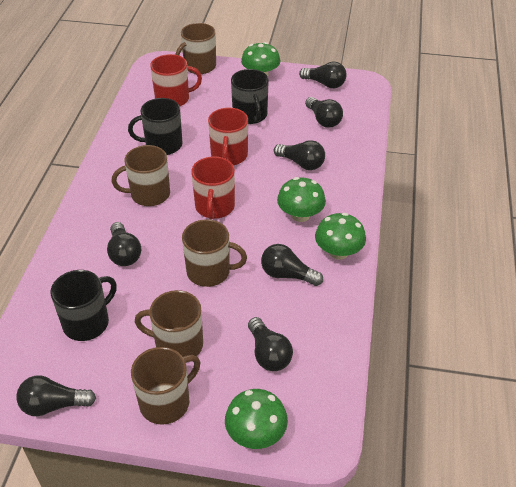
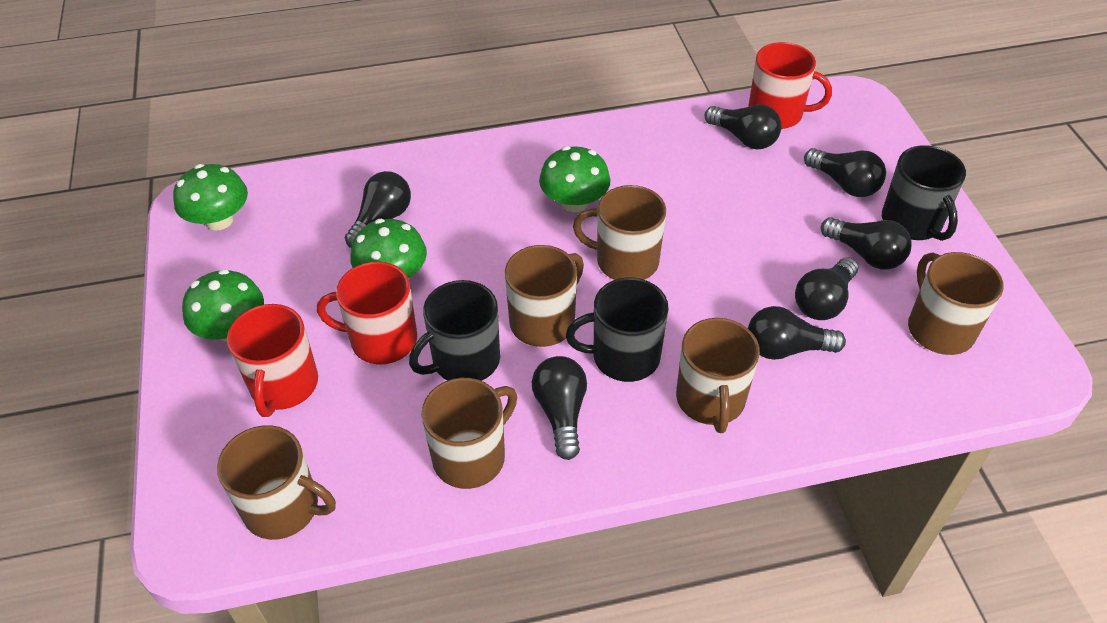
brown mug: [111,145,170,206] [131,347,200,425] [135,290,203,357] [175,23,216,74] [182,219,247,287] = 5 -> [217,425,336,540] [421,378,517,489] [505,245,584,347] [573,185,666,280] [676,318,760,433] [908,252,1004,355] = 6

